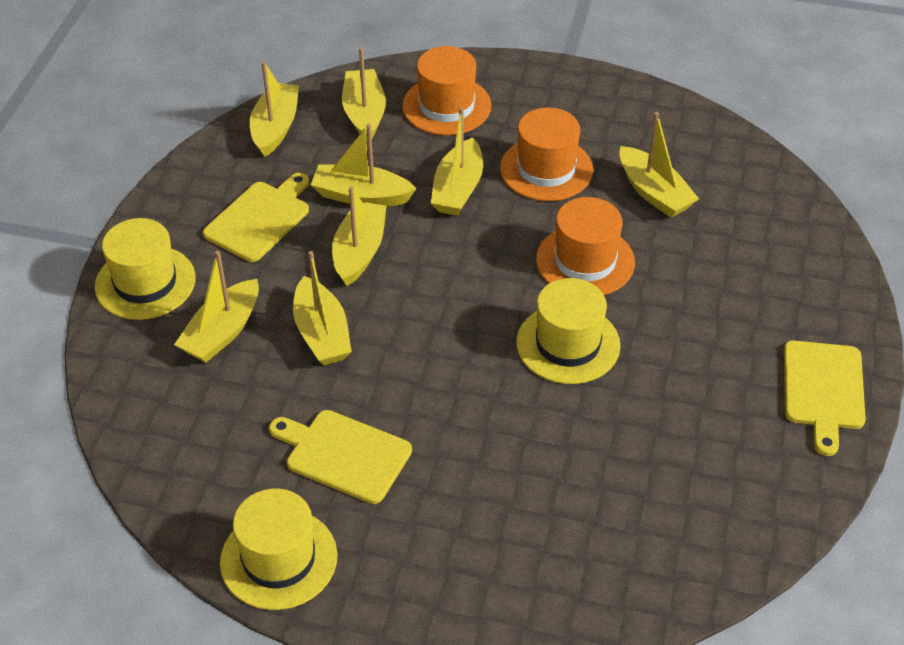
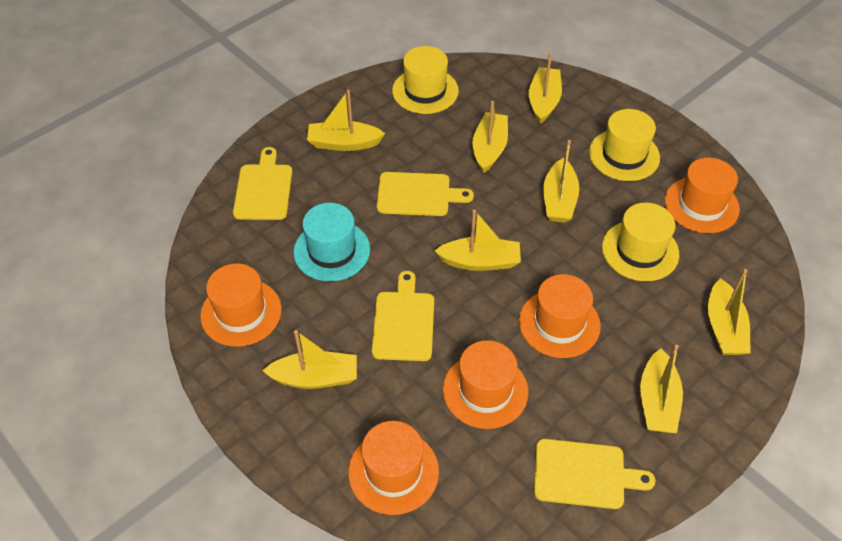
orange hat: [402,46,491,135] [500,107,593,201] [536,197,635,295] = 3 -> [200,264,282,347] [348,421,439,515] [443,340,528,429] [519,274,601,358] [665,158,740,233] = 5
turquoise hat: none = 0 -> [293,203,370,282] = 1
yellow cutting board: [203,173,309,262] [269,410,412,504] [784,340,866,456] = 3 -> [233,147,292,220] [372,271,434,361] [377,172,474,216] [534,439,655,509] = 4

